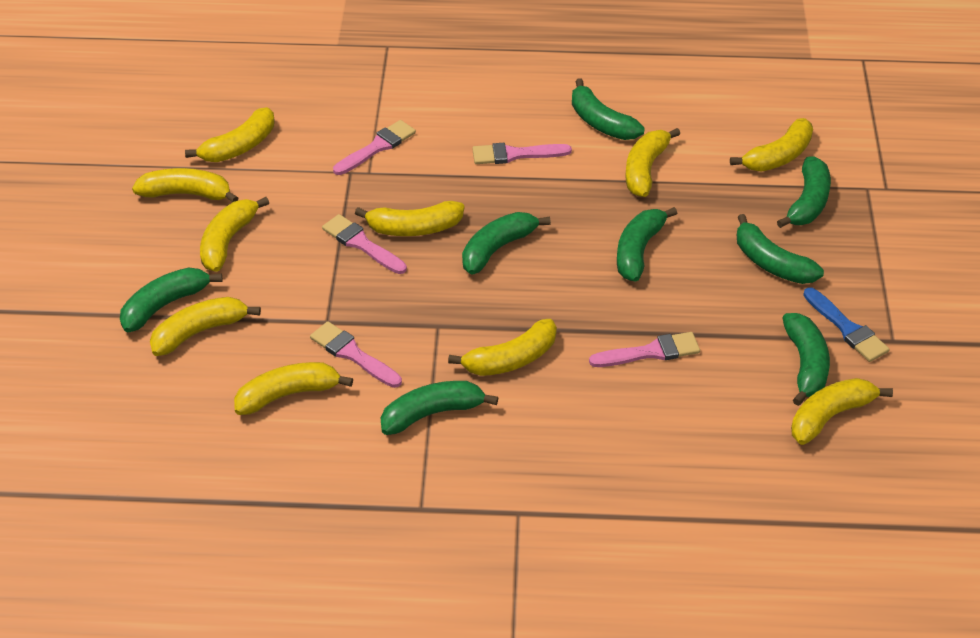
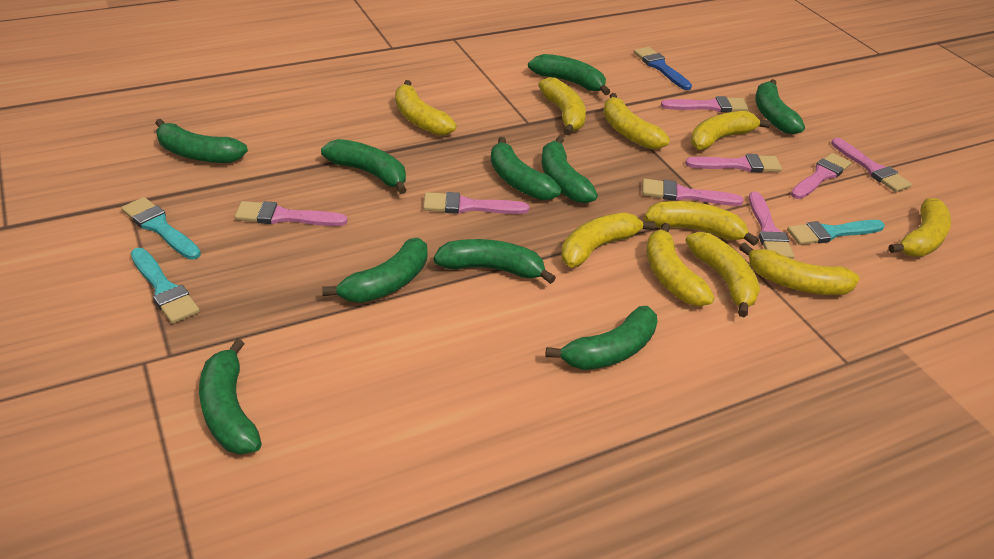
green banana: [120,268,222,332] [381,381,499,435] [462,212,551,275] [572,79,645,140] [617,207,677,282] [737,214,824,284] [777,157,831,228] [783,313,830,406] = 8 -> [155,119,248,163] [199,339,262,455] [321,139,407,194] [322,238,428,303] [433,239,556,284] [491,137,562,200] [528,54,610,95] [542,136,598,203] [546,306,658,370] [755,79,805,134] = 10
pink brush: [310,321,402,388] [322,214,407,274] [333,120,416,175] [472,143,572,164] [589,332,700,367] = 5 -> [235,201,348,226] [423,192,529,214] [642,179,744,206] [661,96,749,112] [685,154,782,172] [749,191,794,259] [791,153,852,199] [831,138,912,192] = 8
turquoise brush: none = 0 -> [121,197,201,260] [131,248,200,324] [787,220,885,245] = 3

